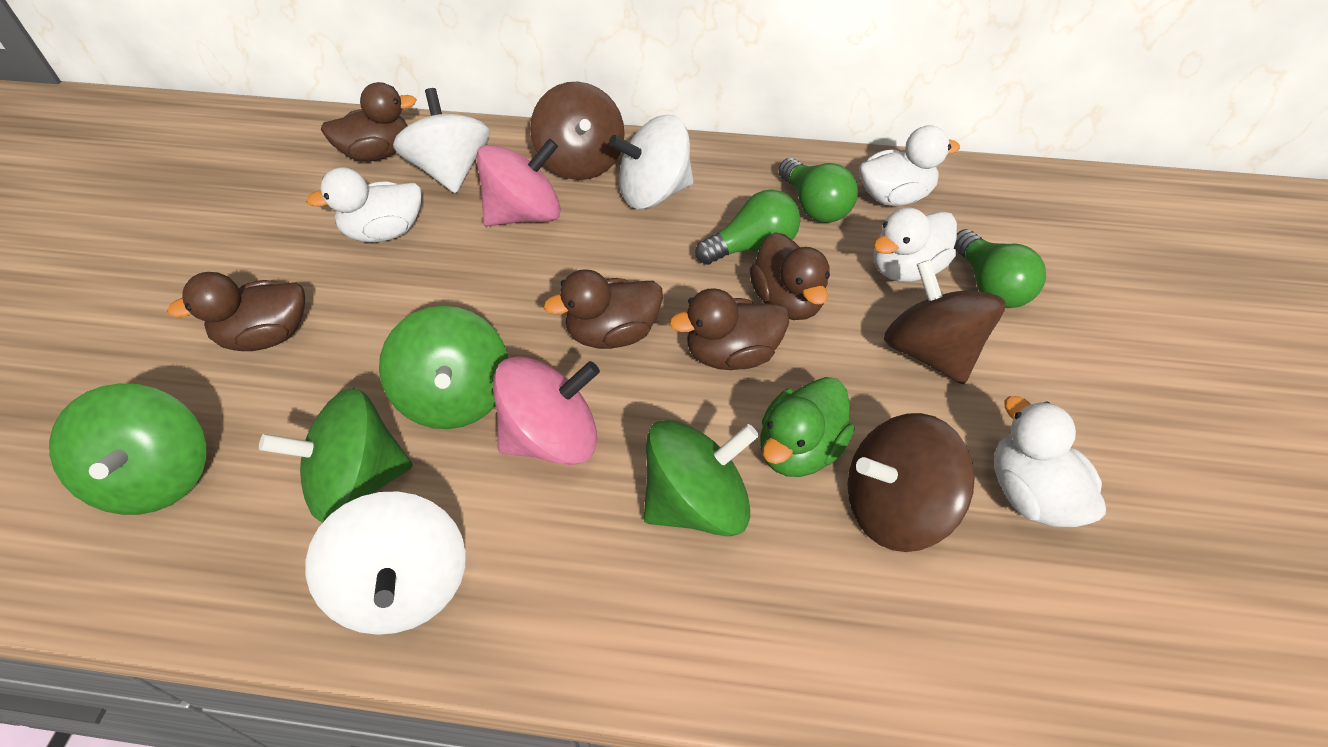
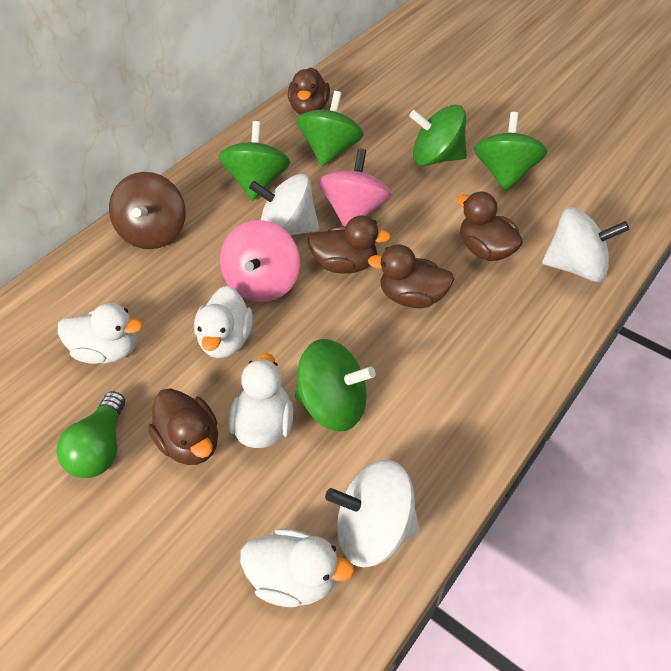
brown spinning top: [530,82,625,180] [847,413,975,552] [884,260,1006,384] = 3 -> [109,172,186,249] = 1
green duck: [760,377,855,477] = 1 -> none = 0
green light bulb: [695,189,800,265] [778,158,858,223] [954,229,1046,308] = 3 -> [56,391,125,478] = 1
green spinning top: [49,383,206,515] [259,387,413,523] [379,306,508,429] [644,420,759,536] = 4 -> [218,121,290,201] [295,339,376,432] [297,91,363,166] [409,105,467,166] [474,112,548,191] = 5

